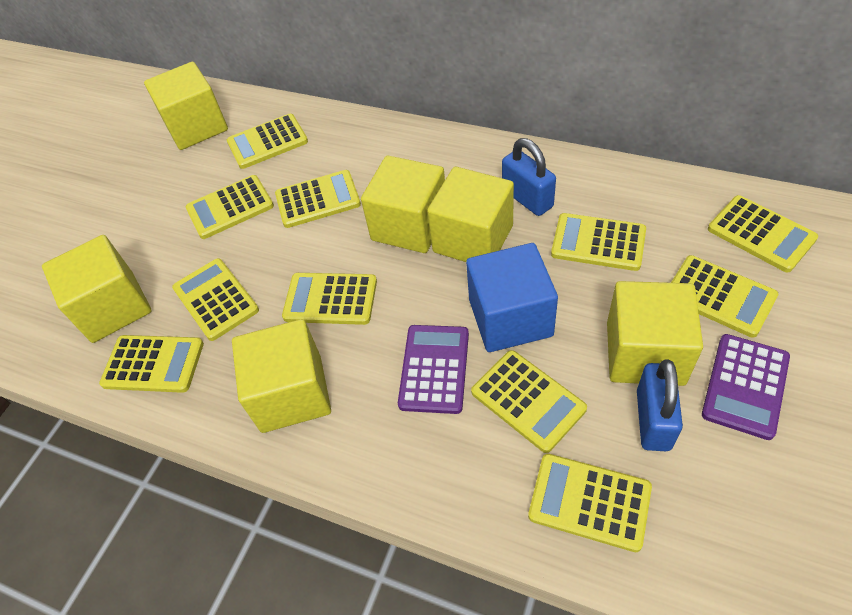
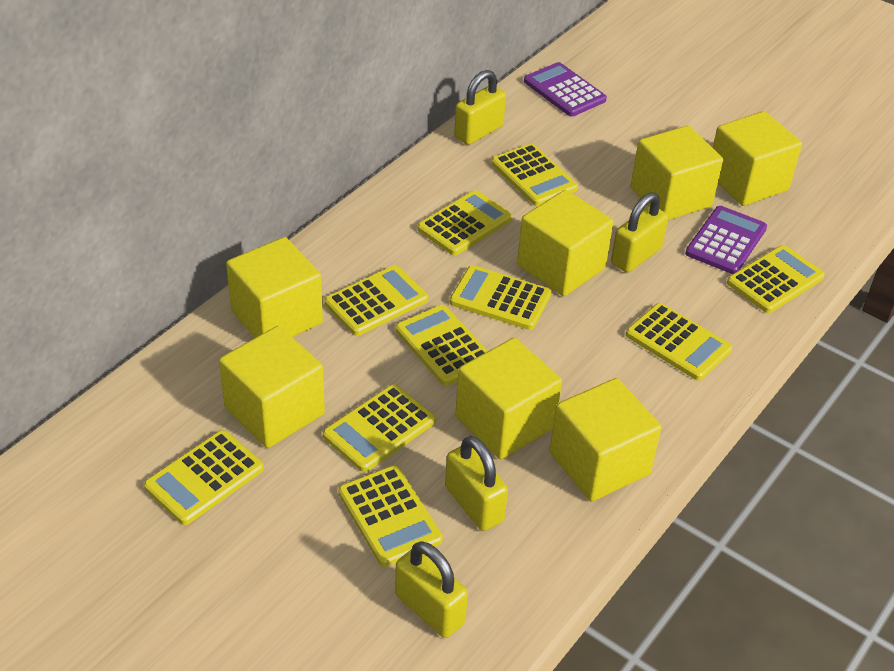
blue cube: [466,243,558,352] = 1 -> none = 0
blue padlock: [502,138,556,216] [637,359,683,451] = 2 -> none = 0
yellow calculator: [99,335,204,393] [172,258,259,341] [186,175,274,239] [227,114,308,169] [275,170,361,228] [282,273,377,325] [471,350,587,453] [528,454,652,552] [551,213,646,271] [671,255,778,338] [708,195,818,272] = 11 -> [144,430,264,525] [323,384,435,472] [324,265,428,336] [338,465,443,567] [396,305,488,386] [418,190,512,256] [450,265,551,330] [491,144,578,206] [626,303,732,380] [727,245,825,313] = 10
yellow cube: [42,235,151,343] [144,62,228,150] [232,319,331,433] [361,156,445,253] [427,167,514,262] [607,281,703,386] = 6 -> [219,326,325,448] [226,237,323,338] [455,338,562,459] [517,190,614,296] [549,378,662,502] [630,125,723,220] [713,111,802,206] = 7
yellow padlock: none = 0 -> [395,541,468,638] [445,435,508,531] [454,70,506,145] [611,192,668,273] = 4

